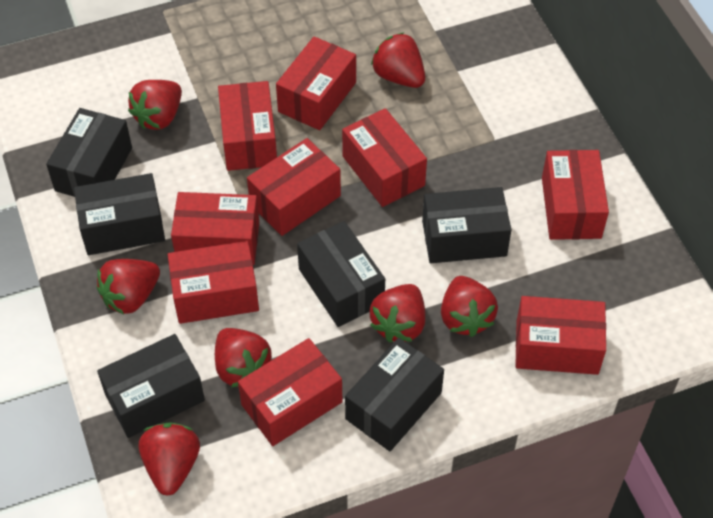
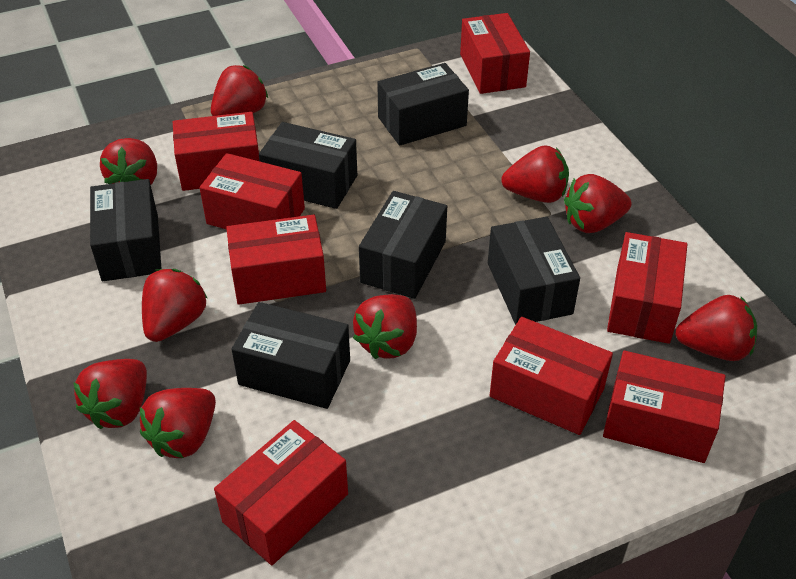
red box: [168,241,259,324] [171,192,259,265] [218,81,277,171] [238,338,342,446] [247,138,341,236] [276,36,356,130] [342,108,427,207] [515,296,606,375] [542,150,609,240] = 9 -> [173,112,259,191] [200,153,305,229] [214,420,348,566] [226,215,326,305] [460,13,530,94] [489,317,613,435] [603,350,726,463] [607,232,688,344] = 8
red strawberry: [97,259,160,314] [128,80,182,130] [139,422,200,496] [215,328,272,388] [370,284,425,343] [371,33,425,88] [441,276,498,337] = 7 -> [73,359,147,429] [100,138,157,185] [140,388,216,458] [142,269,207,342] [211,65,268,116] [353,294,417,359] [501,145,569,203] [564,174,632,233] [675,295,757,361] = 9

